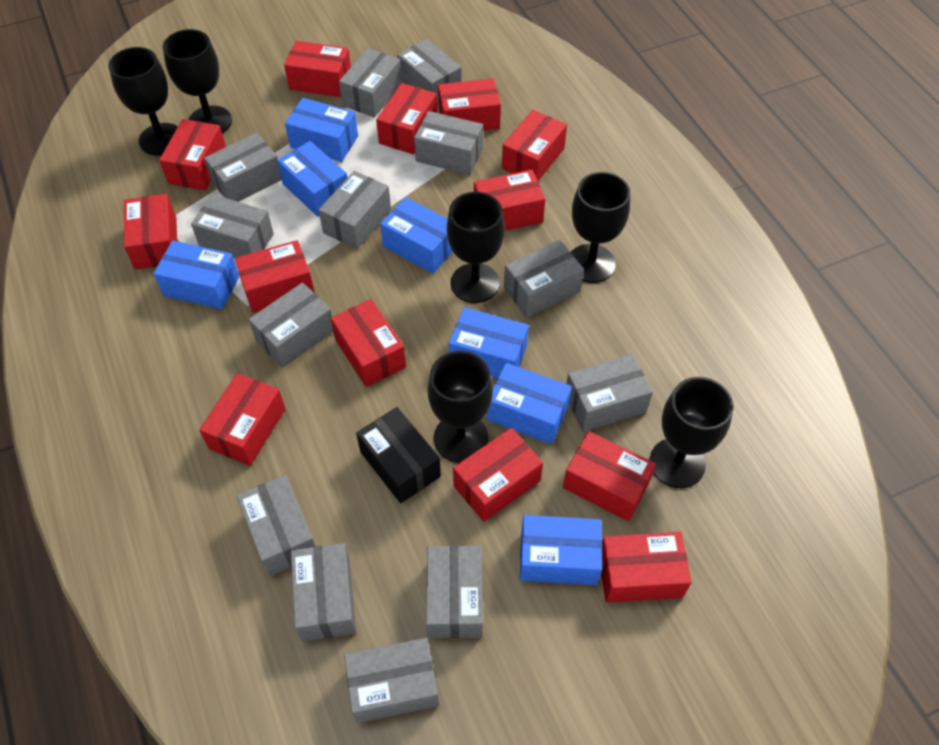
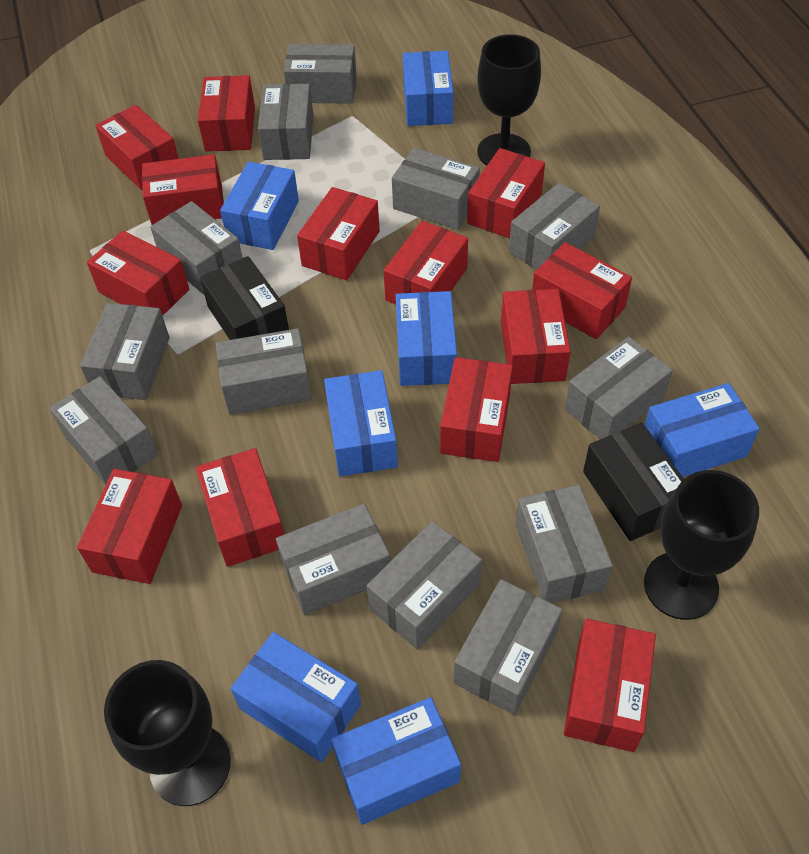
black box: [356,407,441,503] = 1 -> [200,256,289,340] [583,423,684,541] = 2
black goblet: [109,47,178,156] [163,29,232,133] [428,351,493,463] [447,192,505,303] [571,172,630,283] [650,377,734,488] = 6 -> [104,660,231,806] [477,34,541,166] [644,470,759,620] = 3

